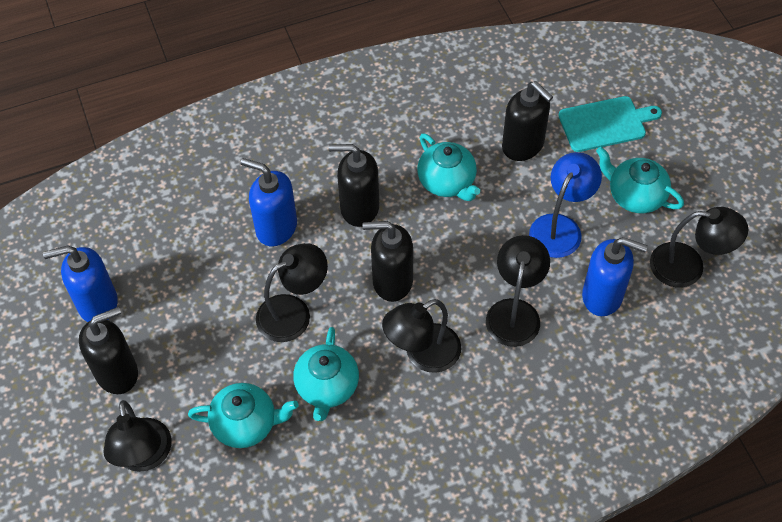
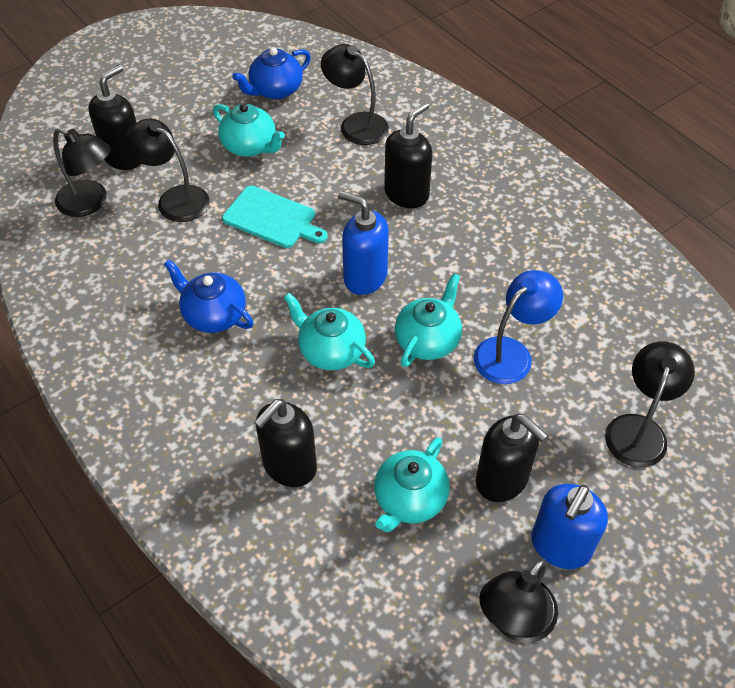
blue soap dispenser: [43,245,118,322] [241,158,297,246] [582,237,648,316] = 3 -> [338,191,389,295] [531,484,608,569] = 2
blue teapot: none = 0 -> [164,259,253,333] [232,47,311,100] = 2

